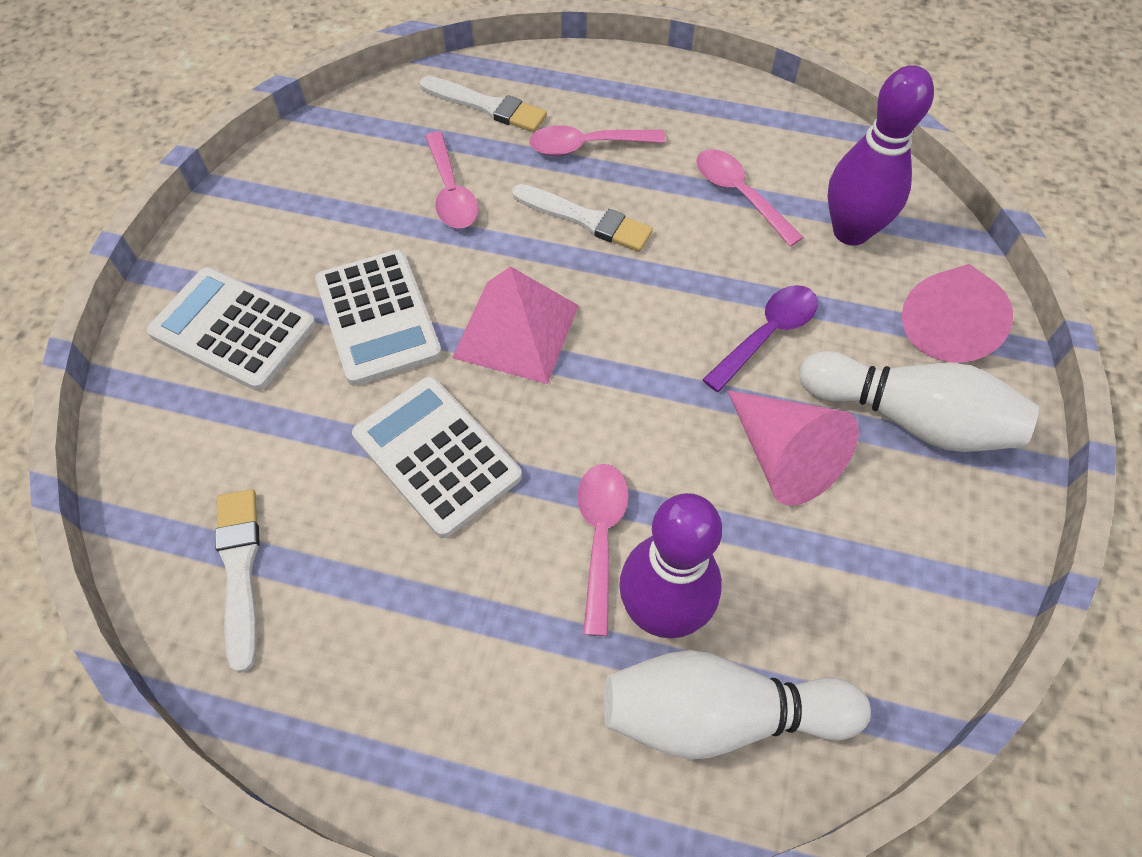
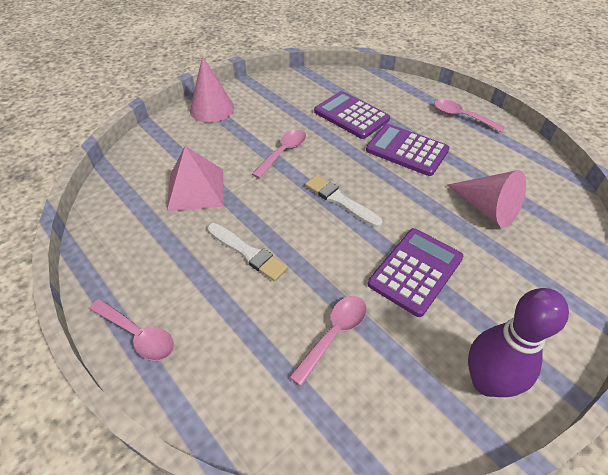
purple bowling pin: [619,493,722,638] [828,65,934,245] = 2 -> [468,288,569,397] = 1
purple calculator: none = 0 -> [314,91,390,139] [366,124,450,176] [368,228,463,317] = 3
purple spoon: [702,285,818,392] = 1 -> none = 0
white bowling pin: [604,650,871,760] [799,351,1039,452] = 2 -> none = 0
white brush: [215,489,260,673] [420,76,547,132] [512,184,653,252] = 3 -> [208,223,288,281] [305,175,383,228] = 2
white calculator: [146,267,316,391] [315,250,442,386] [352,376,522,538] = 3 -> none = 0

